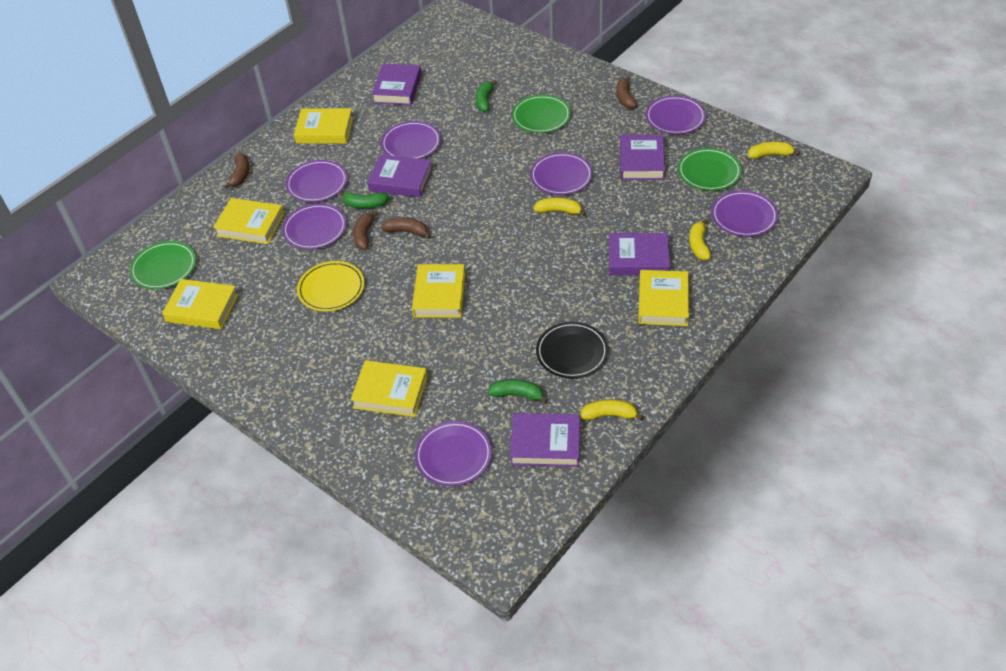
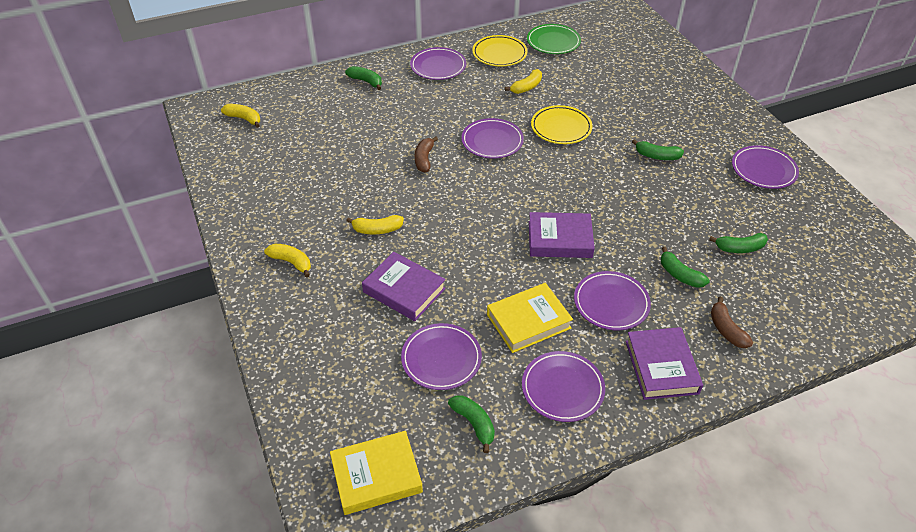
black plate: [536,322,608,378] = 1 -> none = 0
brown banana: [224,153,249,189] [353,211,378,250] [381,217,431,239] [616,76,637,109] = 4 -> [415,136,438,173] [711,297,753,348] = 2
green banana: [339,192,389,209] [476,80,497,112] [488,379,548,404] = 3 -> [345,66,382,90] [448,395,495,453] [632,139,684,160] [661,247,710,288] [709,233,768,253] = 5
green plate: [130,241,196,289] [512,95,571,133] [678,148,742,191] = 3 -> [527,24,581,54] = 1
purple book: [367,154,433,198] [371,64,421,105] [510,413,580,467] [609,233,670,276] [620,134,665,180] = 5 -> [362,252,446,321] [529,212,595,258] [626,327,703,400] = 3
purple plate: [282,204,347,249] [286,160,347,202] [381,121,441,159] [415,421,492,486] [530,152,593,195] [646,96,706,134] [711,191,778,237] = 7 -> [401,323,482,390] [410,47,466,80] [461,118,524,159] [522,351,605,422] [574,271,651,330] [732,145,799,189] = 6
yellow book: [162,279,238,329] [213,198,284,244] [294,108,353,144] [351,360,427,417] [412,264,465,318] [638,270,689,326] = 6 -> [330,431,423,515] [487,283,573,353] = 2
yellow plate: [297,261,365,312] = 1 -> [472,35,528,66] [531,105,593,144] = 2

